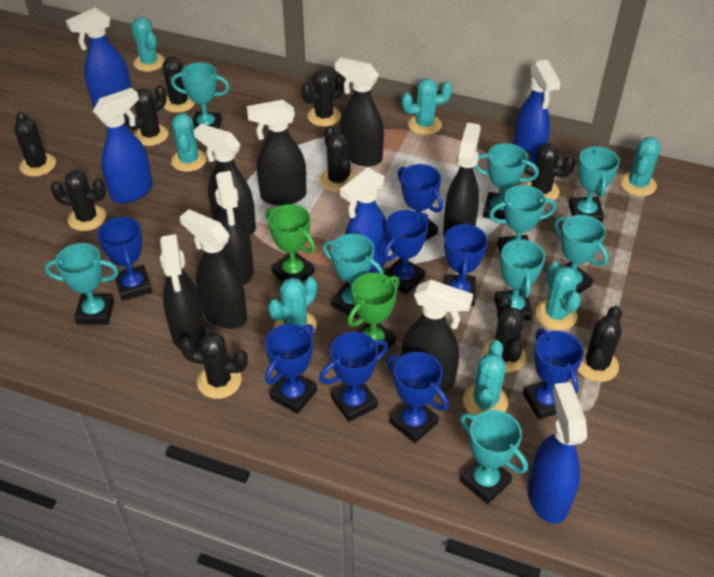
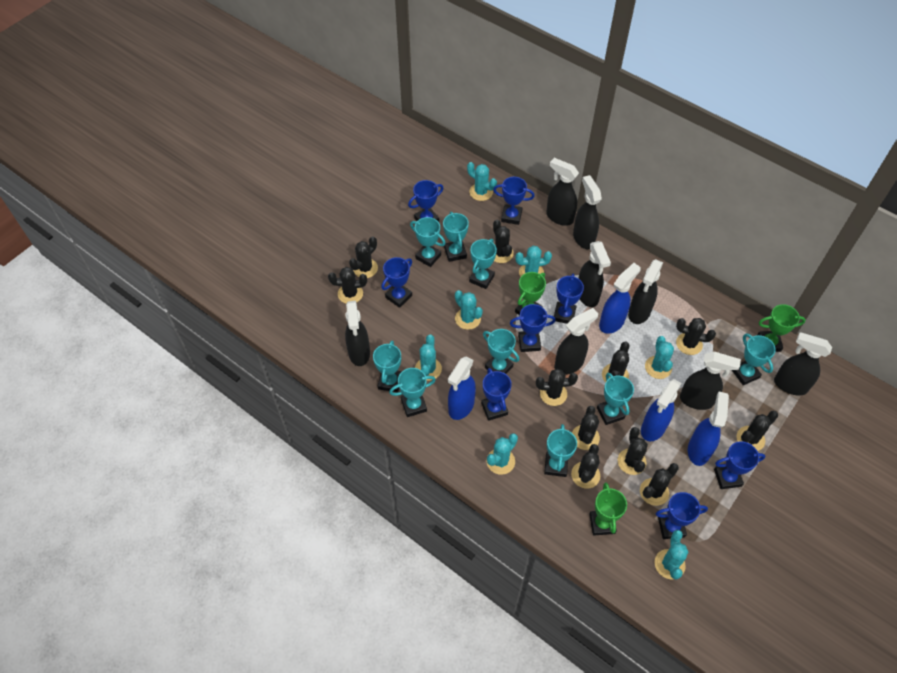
black cactus: [14,112,56,177] [50,170,106,231] [124,85,168,146] [162,57,195,113] [180,332,248,399] [301,70,345,127] [320,126,355,192] [482,295,526,373] [524,143,575,203] [578,306,622,382] = 10 -> [328,267,367,304] [349,236,378,278] [493,220,514,263] [536,369,578,406] [571,444,600,489] [572,406,600,450] [602,342,630,382] [618,427,648,475] [640,463,679,506] [676,318,716,355] [737,411,778,451] = 11
blue spray bottle: [66,7,131,108] [93,88,153,203] [340,167,388,273] [513,60,561,164] [528,382,587,524] = 5 -> [448,357,476,420] [599,263,641,334] [641,379,682,441] [688,392,729,466] = 4
green trophy: [266,204,316,282] [347,273,400,354] = 2 -> [515,272,546,315] [589,482,627,536] [757,304,806,352] = 3

